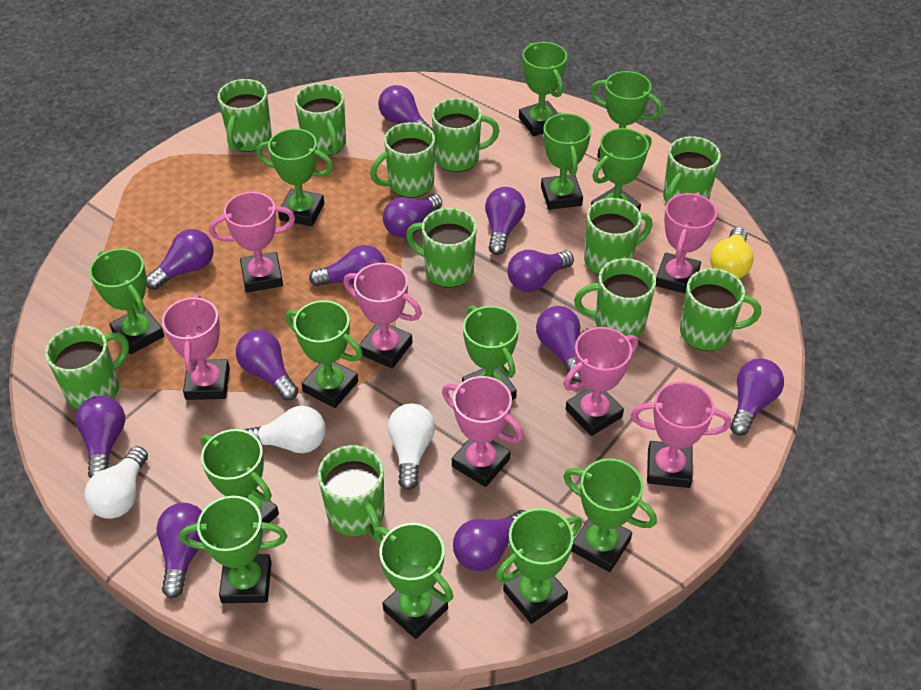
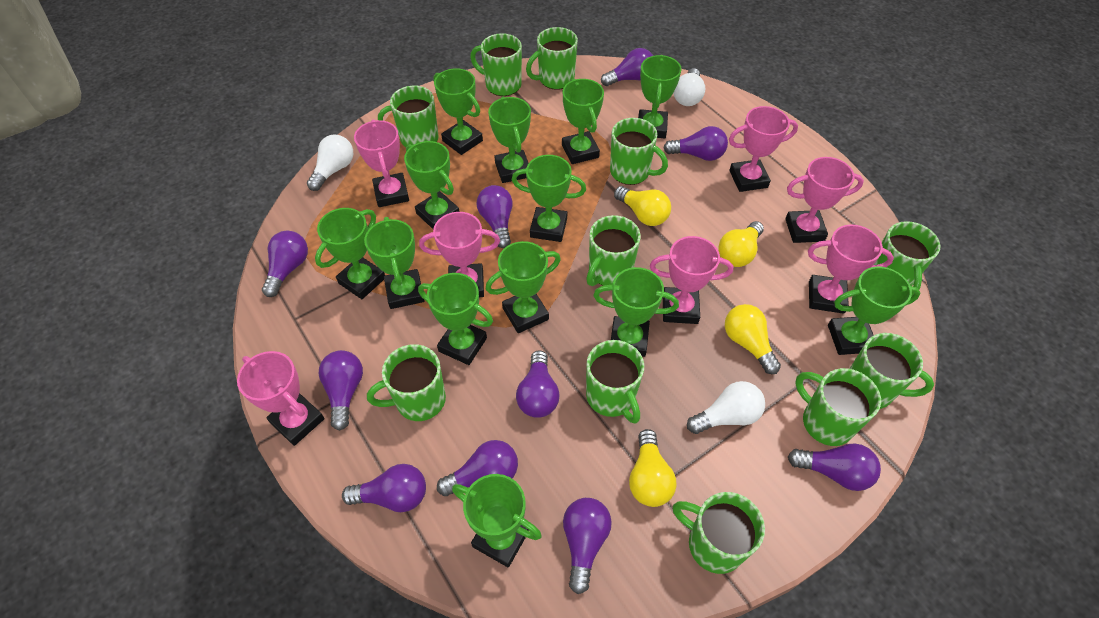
purple light bulb: [76,396,125,478] [146,229,214,290] [157,503,202,598] [236,330,298,401] [309,245,386,286] [378,85,433,131] [383,194,442,238] [453,510,525,571] [485,187,526,255] [508,250,574,292] [536,306,581,382] [730,358,784,436] = 12 -> [262,231,308,297] [318,350,363,431] [342,464,426,512] [437,440,518,496] [476,185,513,248] [516,350,560,418] [563,498,612,594] [601,48,653,86] [663,126,728,161] [788,443,881,491] = 10
yellow light bulb: [710,227,754,279] = 1 -> [614,186,671,226] [629,429,676,507] [718,221,764,267] [725,304,781,374] = 4

